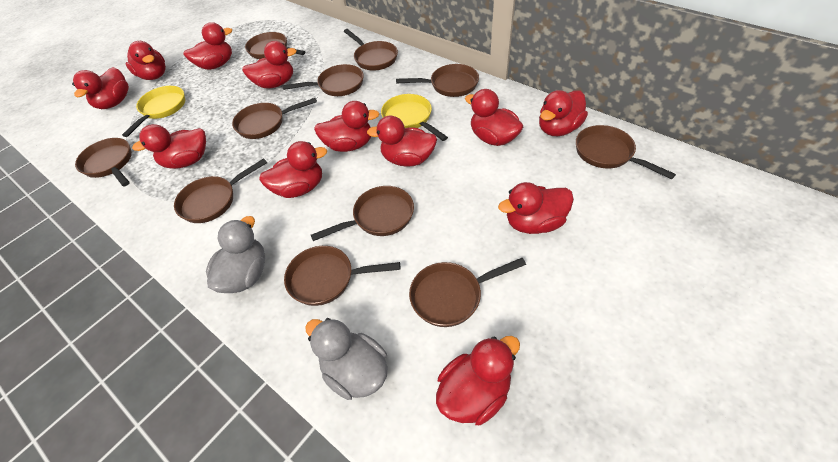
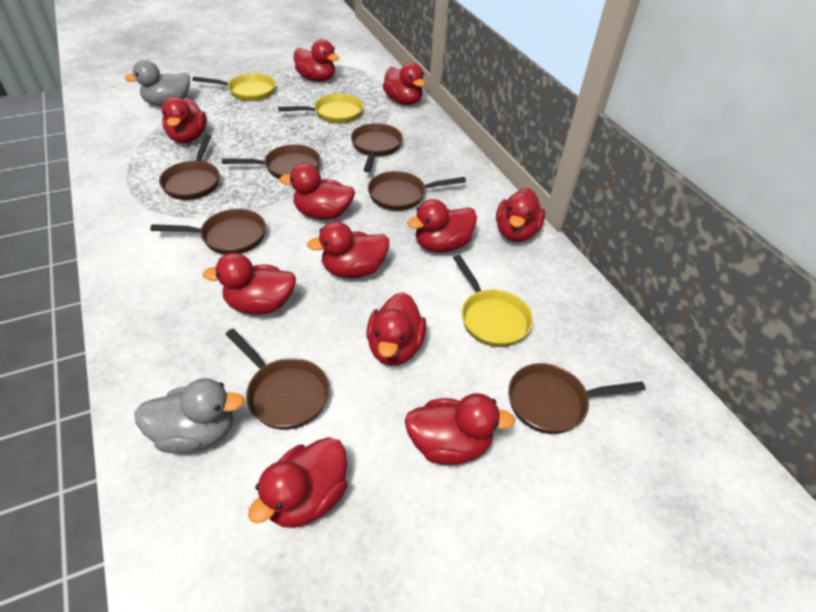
brown pan: [75,138,132,187] [174,158,267,223] [232,98,317,139] [245,32,305,59] [282,64,364,96] [284,246,400,306] [311,186,414,241] [344,29,398,70] [396,64,479,97] [409,258,526,327] [576,125,676,179] = 11 -> [150,209,266,255] [159,134,220,200] [222,145,320,179] [226,329,329,430] [351,123,403,172] [368,171,466,211] [508,363,646,434] = 7
red duck: [72,67,129,109] [125,41,166,80] [132,124,206,169] [184,22,232,70] [242,41,297,88] [259,141,327,198] [314,101,380,152] [367,115,437,167] [436,336,520,425] [465,89,523,146] [498,182,574,234] [539,90,588,136] = 12 -> [162,97,207,143] [203,253,296,315] [248,437,348,528] [279,163,355,220] [294,39,339,82] [307,221,389,278] [366,292,427,365] [383,62,425,105] [405,393,515,465] [407,199,477,253] [496,188,545,242] = 11
yellow pan: [122,86,185,137] [381,94,448,141] = 2 -> [193,73,276,101] [278,94,363,124] [453,255,533,347] = 3

